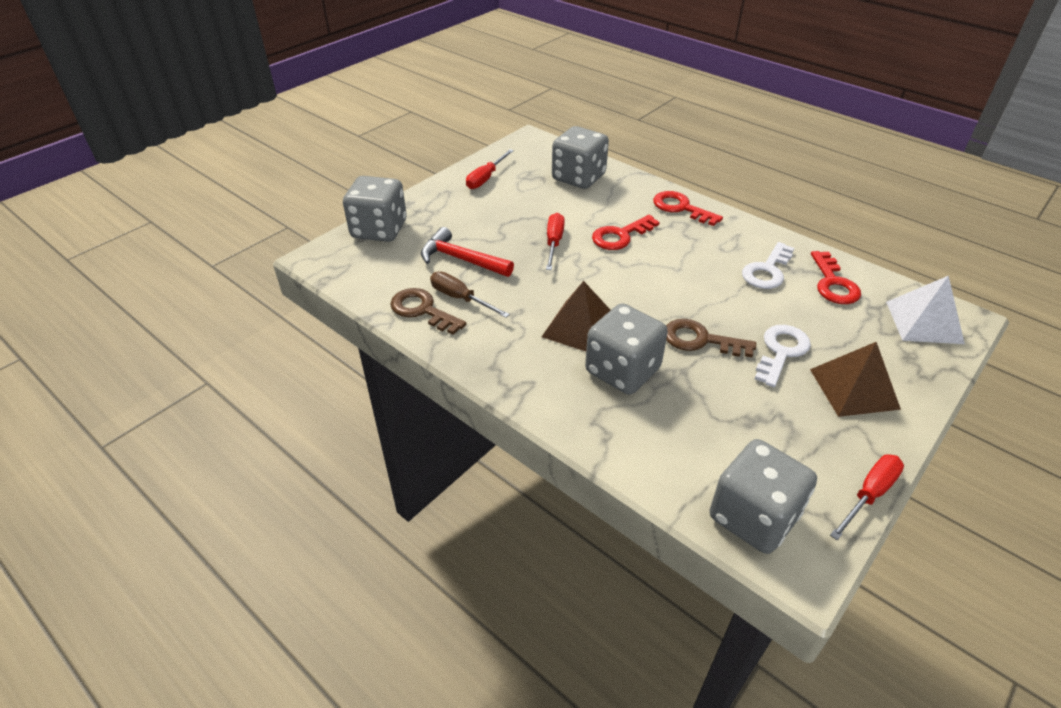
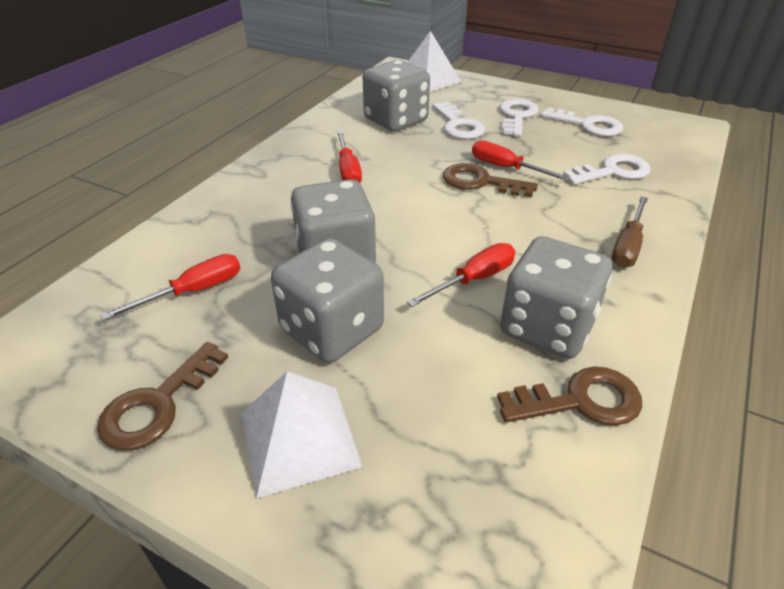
brown key: [390,288,467,335] [666,319,756,357] = 2 -> [97,342,228,451] [443,163,538,197] [497,366,642,426] = 3
brown pyramid: [542,281,611,351] [810,342,901,417] = 2 -> none = 0
red hammer: [421,227,514,277] = 1 -> none = 0
red key: [592,215,659,250] [653,191,723,226] [811,251,861,304] = 3 -> none = 0
red screwdriver: [466,149,514,189] [546,213,565,270] [830,454,904,540] = 3 -> [100,254,240,321] [336,131,362,183] [407,243,515,307] [472,140,570,181] = 4
white key: [742,242,794,289] [755,325,811,387] = 2 -> [432,102,485,139] [500,99,539,136] [541,107,623,136] [563,154,651,185] = 4
white pyramid: [886,276,965,344] = 1 -> [241,371,363,498] [407,31,461,92] = 2

